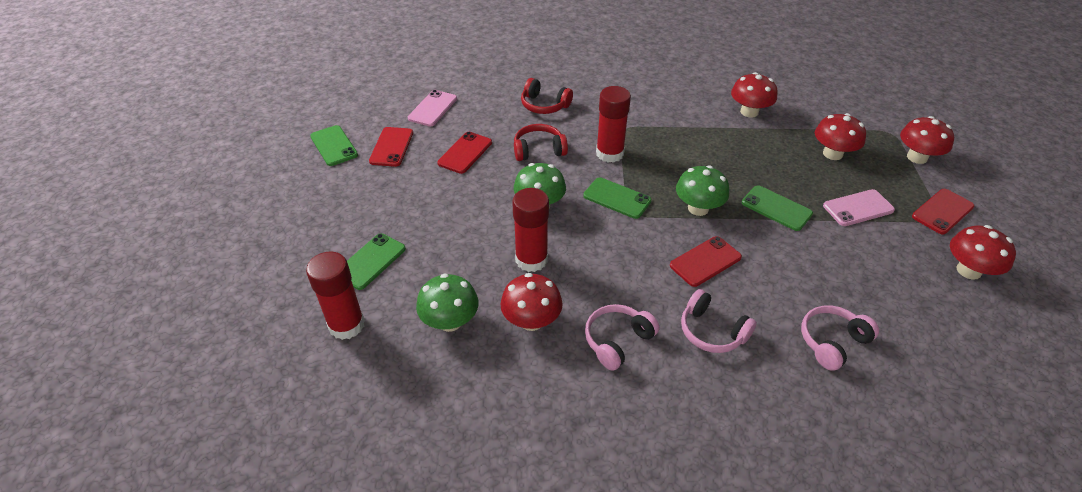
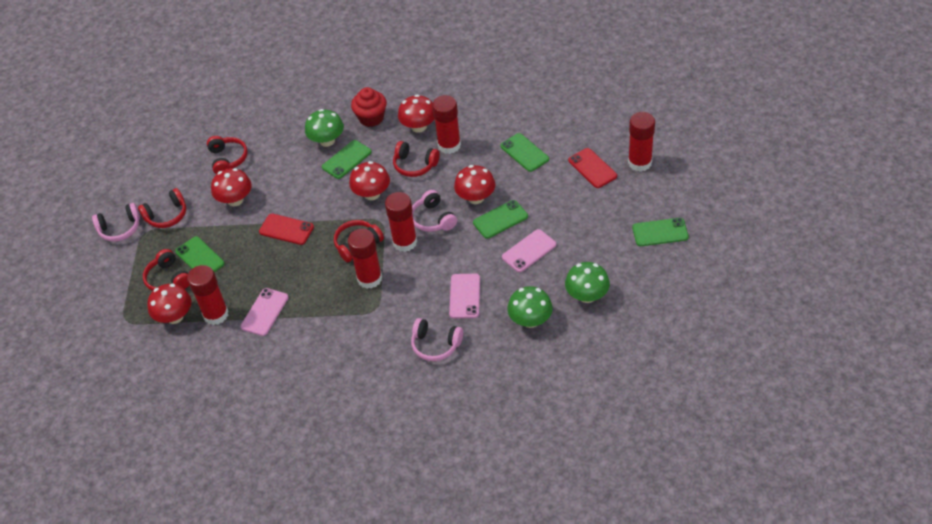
green phone: [310,125,358,166] [347,233,406,290] [583,177,652,219] [742,186,813,231] = 4 -> [175,236,225,272] [322,140,371,179] [473,200,528,239] [500,133,549,172] [632,218,689,246] = 5
pink phone: [408,90,457,126] [823,189,895,226] = 2 -> [241,288,289,336] [449,274,480,318] [502,229,556,272] = 3
red cupcake: none = 0 -> [351,87,387,127] = 1
red glue stick: [306,252,365,340] [512,188,549,272] [596,86,631,163] = 3 -> [187,265,229,325] [348,229,382,289] [385,192,417,252] [432,95,461,154] [628,112,655,172] = 5
red headphones: [514,124,568,161] [521,78,573,114] = 2 -> [138,188,186,228] [143,249,189,291] [207,136,248,174] [334,220,384,262] [393,141,440,177] = 5
red phone: [369,127,413,167] [437,132,492,174] [670,236,742,287] [912,189,974,235] = 4 -> [259,214,314,245] [568,148,617,188] = 2

